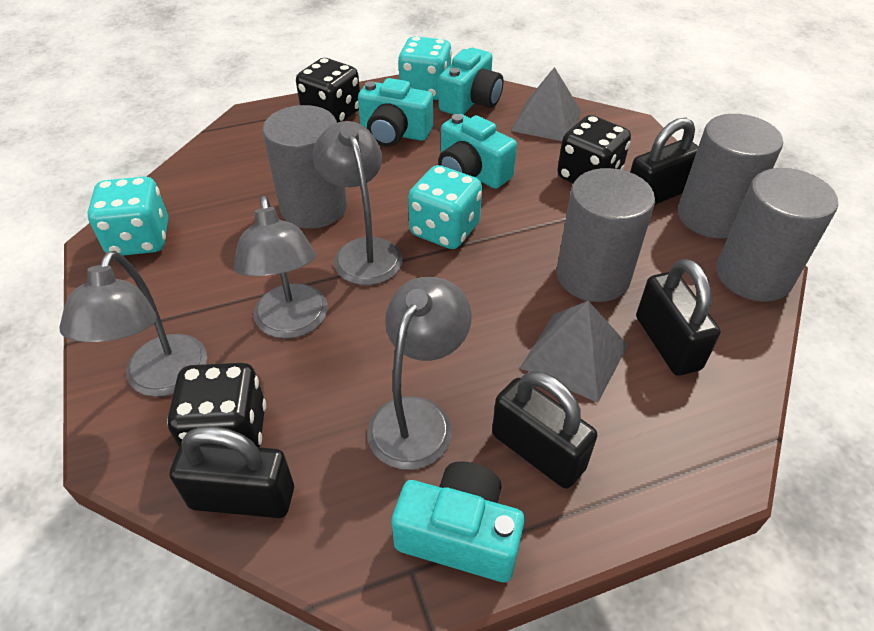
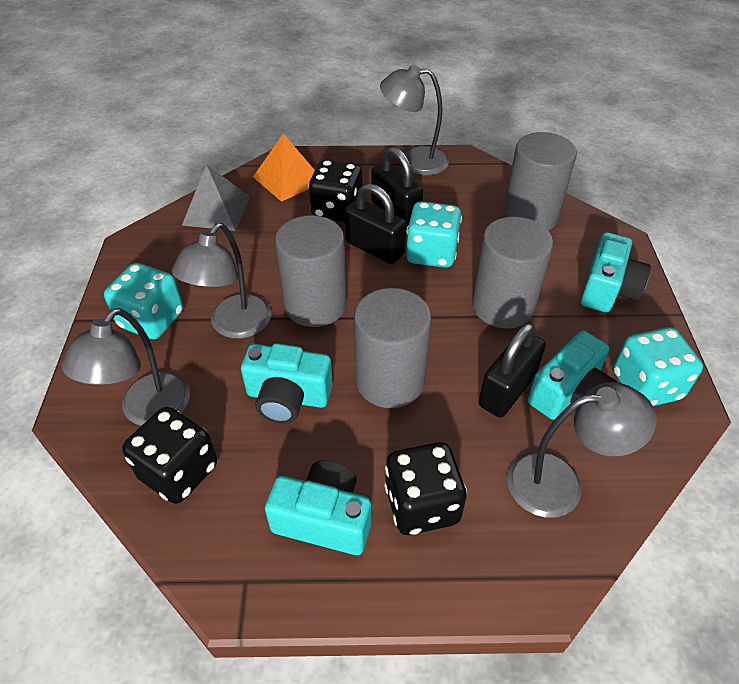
black padlock: [169,426,294,518] [492,371,597,489] [630,118,698,205] [636,259,720,376] = 4 -> [344,183,406,264] [371,147,423,228] [479,323,546,418] = 3
grey pyramid: [511,67,582,141] [520,301,628,403] = 2 -> [182,164,250,231] = 1
orange pyramid: none = 0 -> [253,134,315,202] = 1

